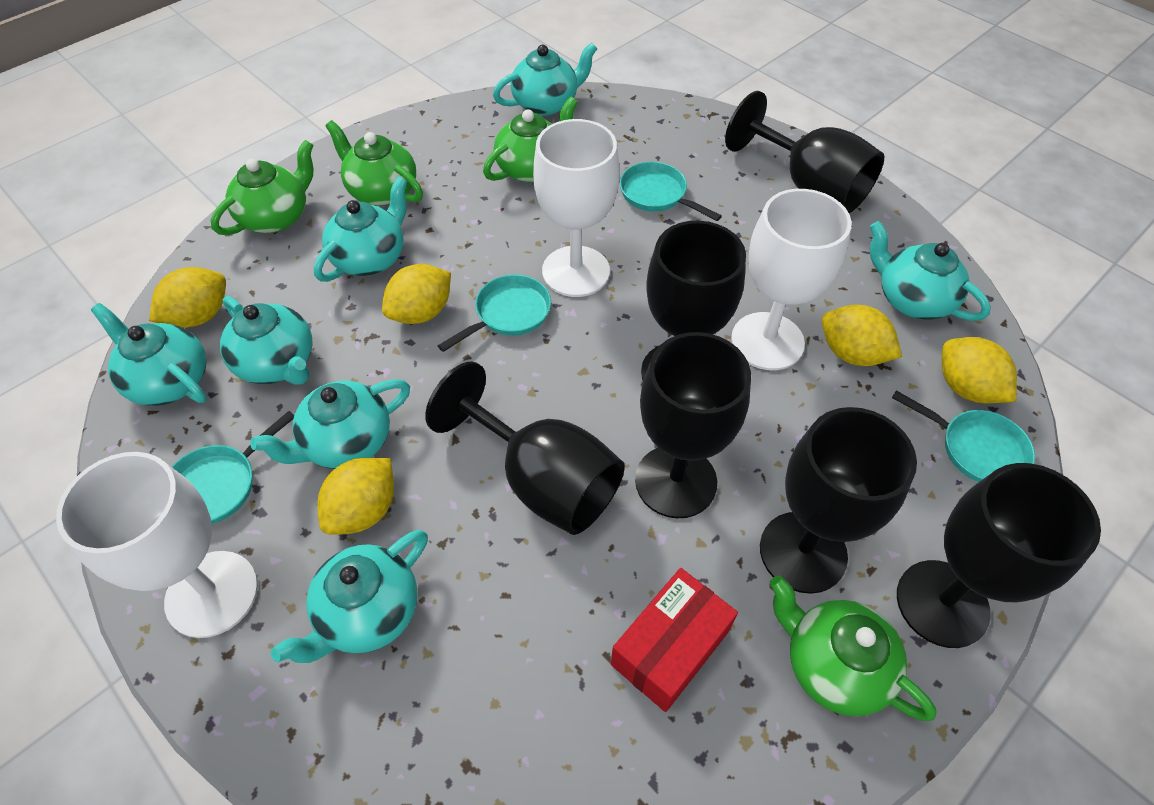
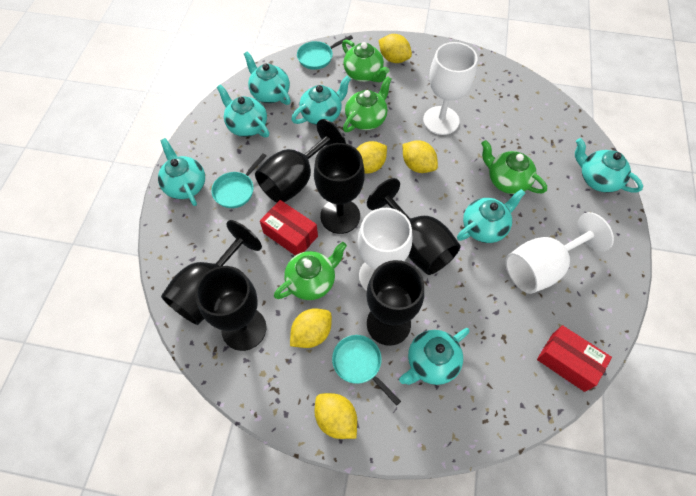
red box: [611,568,738,712] = 1 -> [260,200,318,256] [537,325,612,392] = 2
turquoise pan: [172,411,294,524] [438,275,551,352] [620,162,722,221] [892,390,1035,482] = 4 -> [211,153,266,208] [297,35,353,70] [332,335,401,406] = 3

